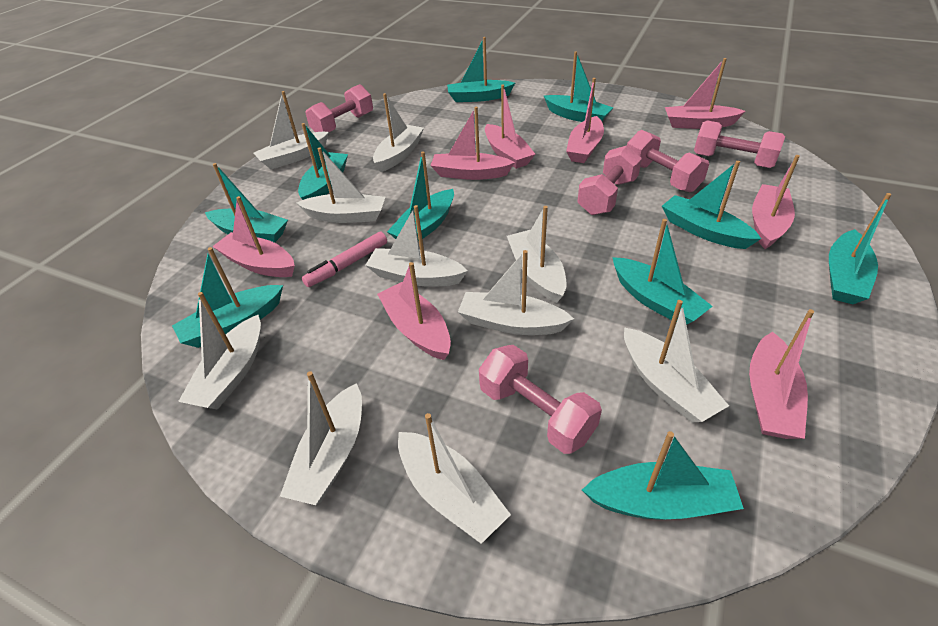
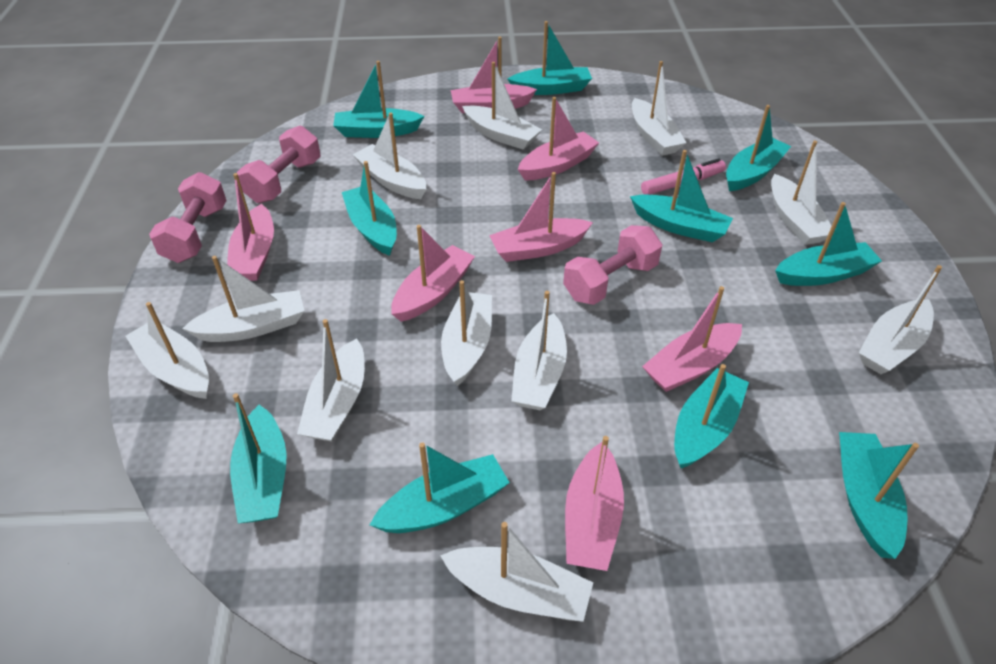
pink boat: [212,196,295,277] [377,262,451,360] [430,107,515,180] [485,85,535,169] [566,78,604,163] [665,58,746,129] [749,309,814,439] [752,155,800,249] = 8 -> [227,173,274,281] [391,225,475,322] [451,36,537,113] [489,172,593,262] [518,97,599,180] [565,436,624,571] [642,286,742,392] = 7
pink dumbbell: [305,84,373,132] [479,345,602,454] [577,145,642,215] [627,130,709,192] [694,121,785,168] = 5 -> [149,172,227,263] [237,126,320,203] [563,225,663,305] = 3
white boat: [178,292,261,410] [254,91,329,169] [280,371,362,505] [297,147,385,223] [365,205,468,287] [373,93,424,172] [398,413,511,544] [458,250,574,335] [507,206,567,303] [624,300,729,423] = 10 -> [125,302,209,399] [182,256,304,342] [297,319,365,442] [353,113,426,199] [440,522,593,622] [441,280,492,386] [462,62,542,150] [511,291,567,410] [632,61,687,156] [771,141,832,245] [859,265,942,374] = 11

